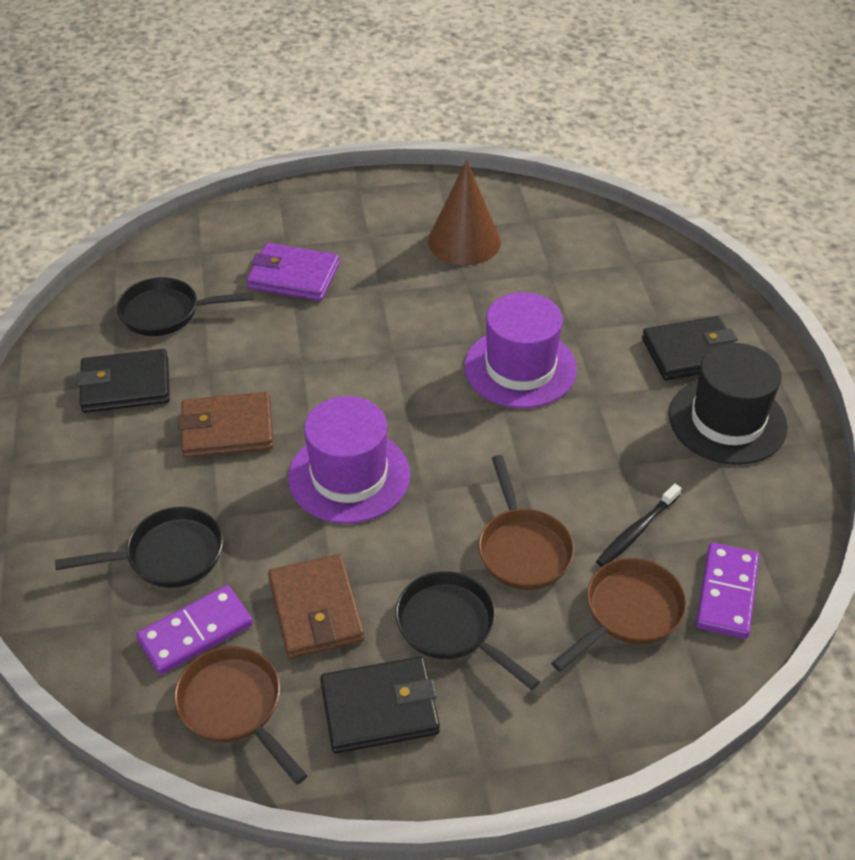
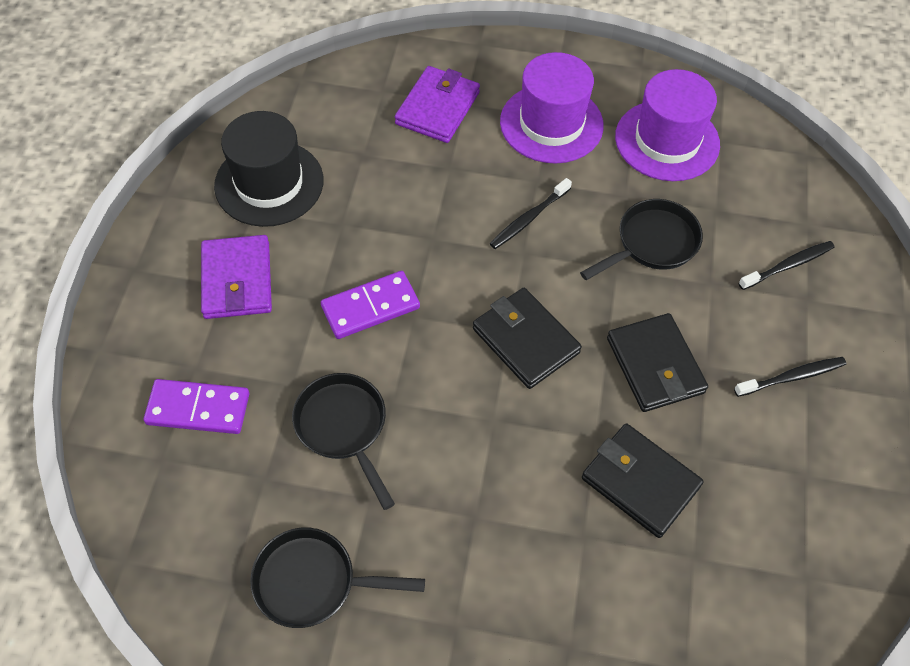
black toothbrush: [596,484,681,567] = 1 -> [490,178,572,249] [734,357,846,397] [739,241,835,290] = 3
brown cone: [428,160,501,265] = 1 -> none = 0
brown pan: [174,646,308,784] [478,455,574,590] [551,558,687,672] = 3 -> none = 0
brown wallet: [178,392,273,458] [268,554,365,659] = 2 -> none = 0
purple wallet: [247,243,339,301] = 1 -> [201,235,272,319] [395,66,480,143] = 2

